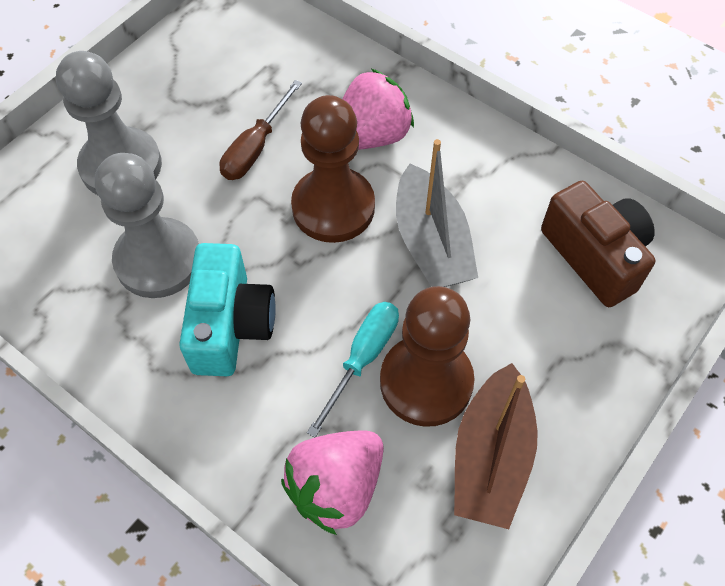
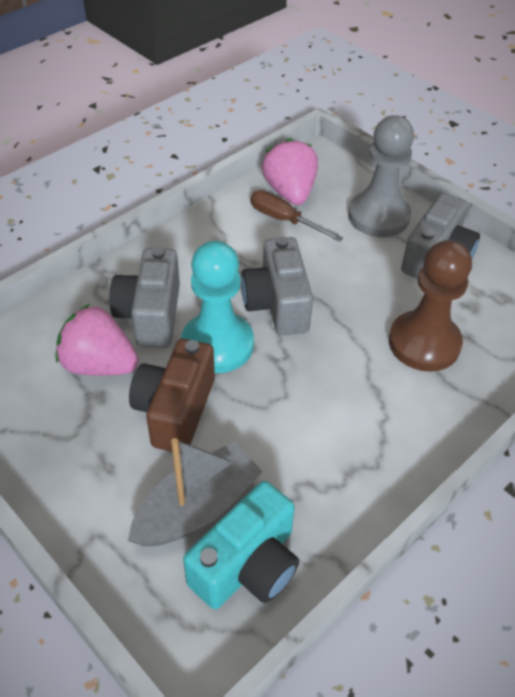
brown boat: [454,363,538,529] = 1 -> none = 0
brown pawn: [291,95,375,243] [380,286,475,427] = 2 -> [389,240,472,372] = 1
grey camera: none = 0 -> [110,247,180,347] [241,236,313,335] [401,193,480,279] = 3
grey pawn: [56,51,162,195] [95,153,199,298] = 2 -> [348,115,414,237] = 1
turquoise pawn: none = 0 -> [181,241,254,373] = 1
turquoise screwdriver: [307,302,399,437] = 1 -> none = 0

